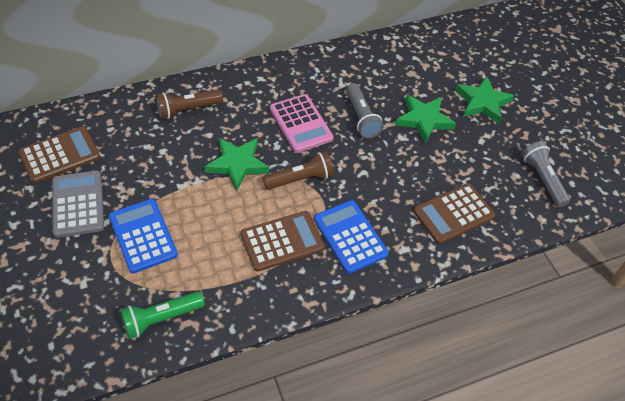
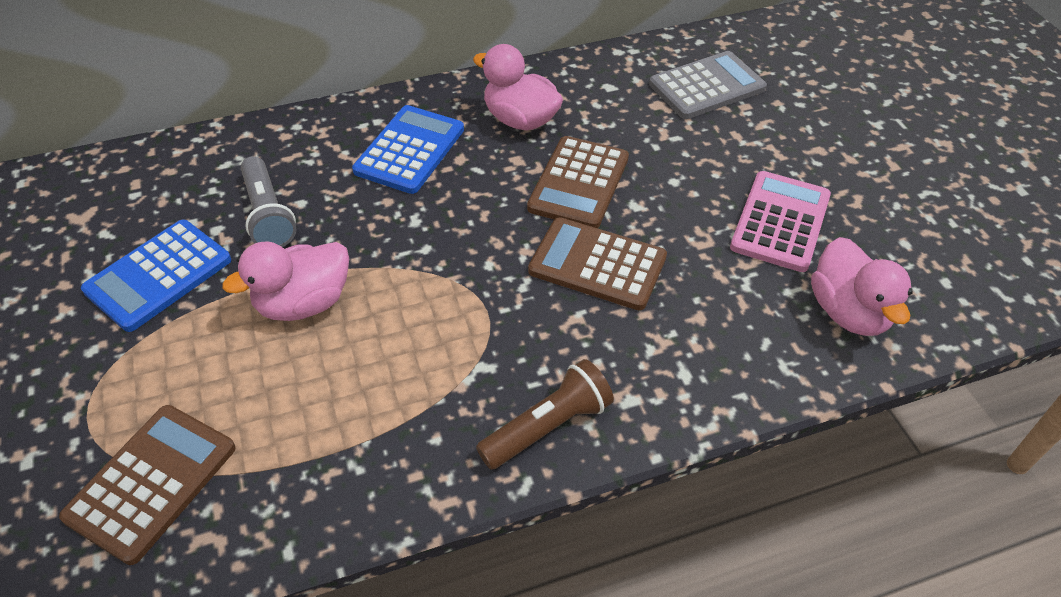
brown flashlight: [156,90,223,119] [263,151,334,190] = 2 -> [476,359,614,470] = 1
green flashlight: [120,291,205,339] = 1 -> none = 0
green star: [204,138,269,191] [395,95,456,144] [455,76,514,124] = 3 -> none = 0
grey flashlight: [346,83,384,138] [522,141,570,207] = 2 -> [241,156,296,247] = 1
pink duck: none = 0 -> [222,241,349,321] [473,44,563,130] [811,237,913,336] = 3

